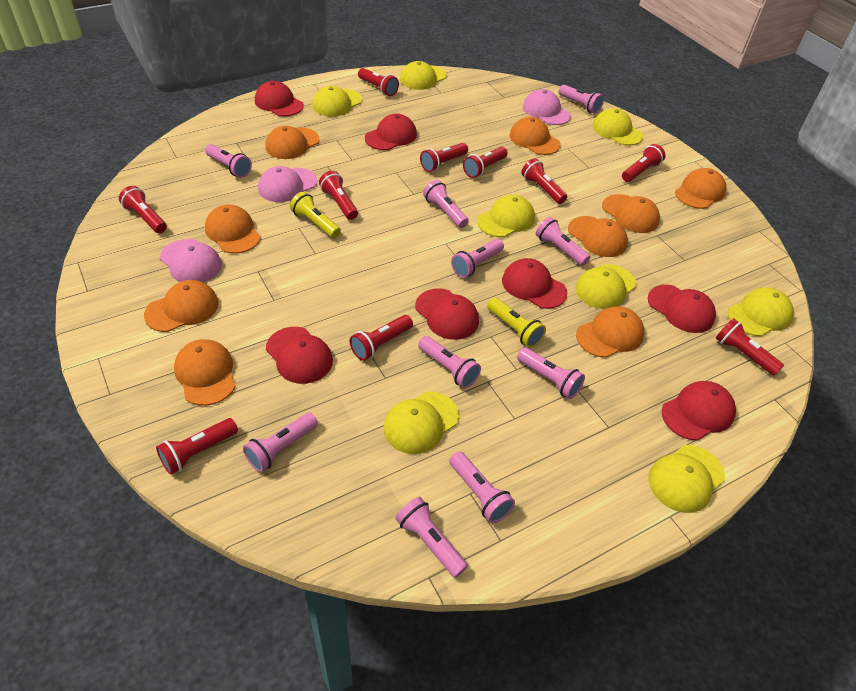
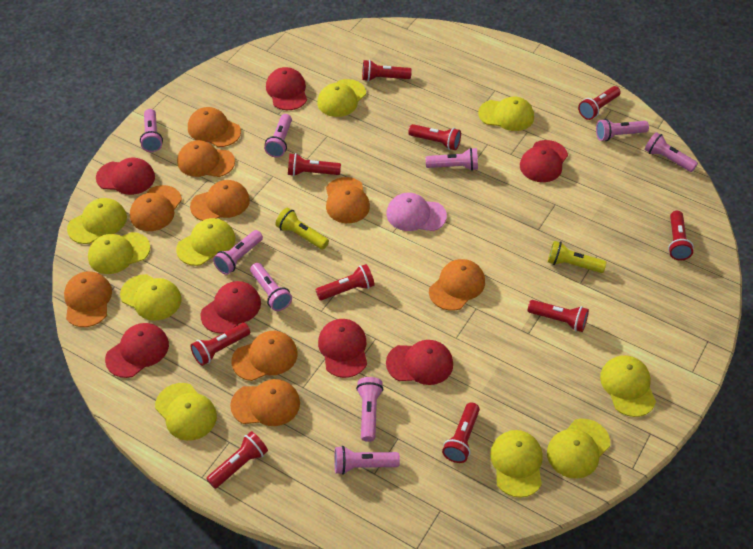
pink cap: [160,239,222,283] [258,166,317,202] [523,89,571,125] = 3 -> [386,193,447,231] = 1
pink flashlight: [205,144,252,178] [243,412,318,472] [395,497,468,578] [418,336,481,388] [423,180,469,228] [449,451,515,523] [451,239,504,278] [517,347,585,399] [536,217,590,266] [559,85,604,114] = 10 -> [140,109,163,152] [213,230,263,275] [250,263,292,311] [264,114,292,158] [334,446,400,475] [356,377,383,442] [426,148,478,171] [596,119,649,141] [645,132,698,172] = 9
yellow cap: [312,86,362,117] [383,392,459,454] [400,61,447,90] [477,195,535,237] [575,264,636,309] [593,108,643,145] [649,445,725,513] [728,287,794,336] = 8 -> [67,198,127,244] [88,232,150,274] [120,274,181,321] [155,383,217,441] [176,218,235,266] [317,79,366,117] [478,96,534,131] [490,430,542,498] [547,419,610,479] [600,355,656,417] = 10

